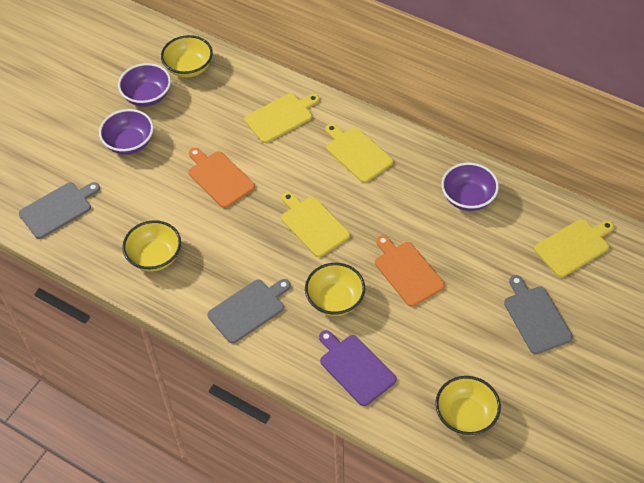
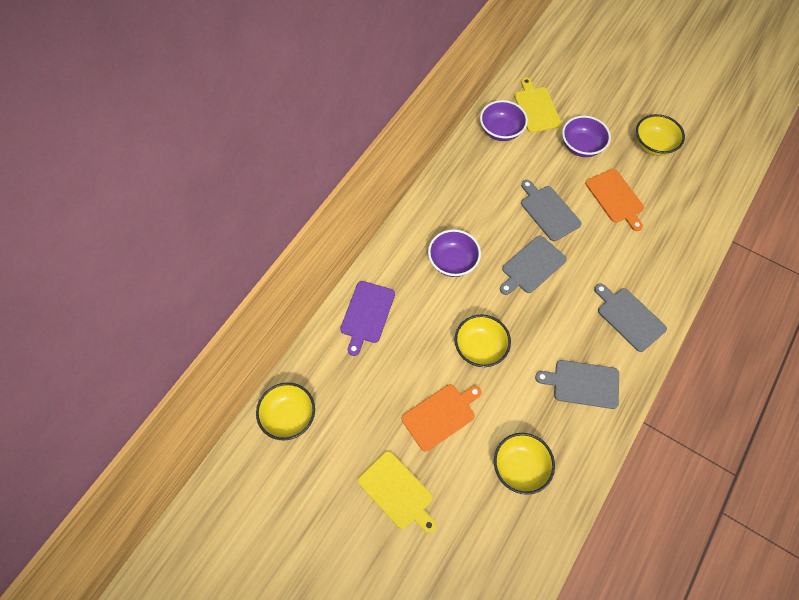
grey cutting board: [19,182,100,239] [207,279,291,344] [504,275,573,354] = 3 -> [500,236,567,295] [521,180,582,241] [535,360,619,409] [594,284,667,352] = 4
yellow cutting board: [244,93,319,143] [281,192,350,257] [325,124,393,183] [534,219,614,277] = 4 -> [358,451,436,533] [514,77,562,133] = 2

